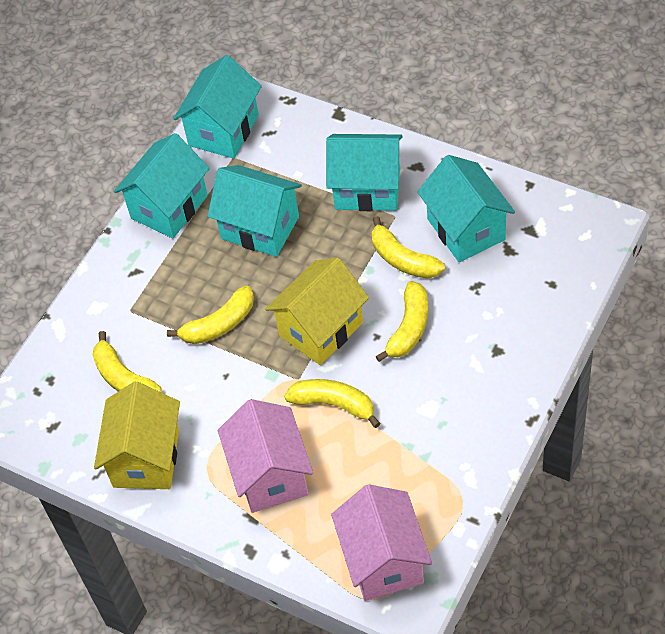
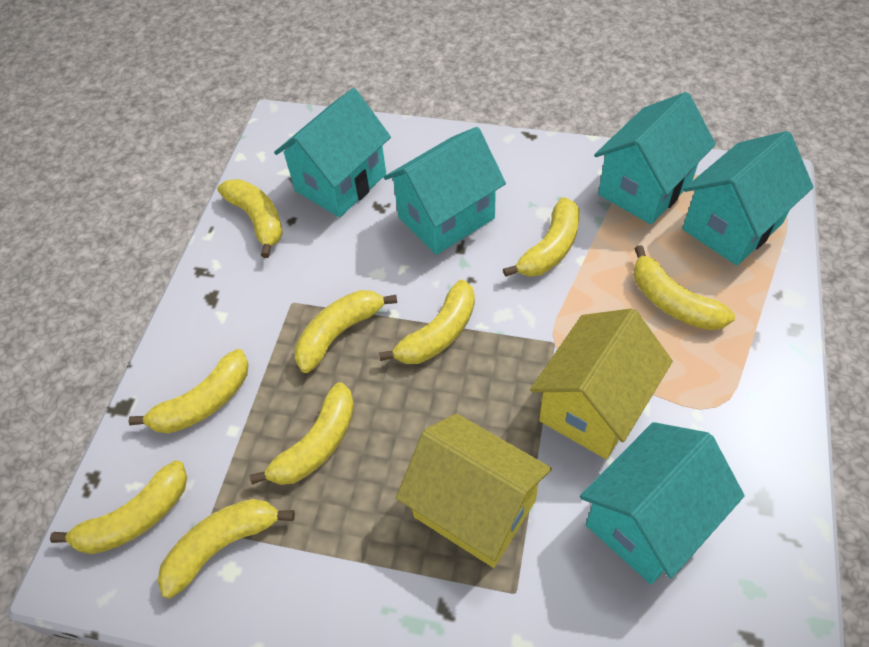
pink house: [218,399,313,513] [331,484,432,601] = 2 -> none = 0
yellow banana: [93,331,162,392] [167,286,254,344] [284,379,380,428] [372,216,445,279] [376,281,428,362] = 5 -> [50,460,187,554] [128,349,249,434] [158,499,295,599] [217,179,283,258] [250,382,354,485] [295,290,397,373] [379,279,475,364] [503,197,580,277] [634,245,735,330] = 9

